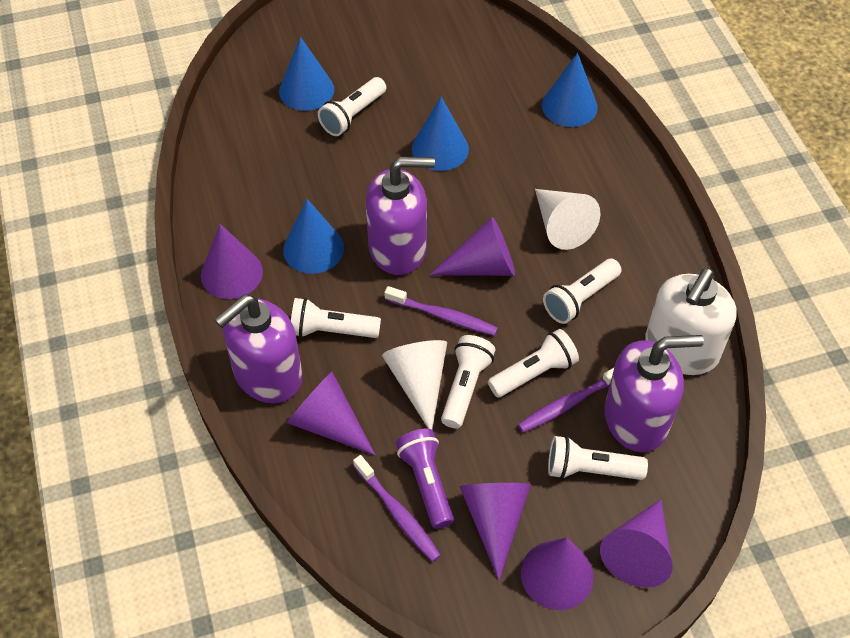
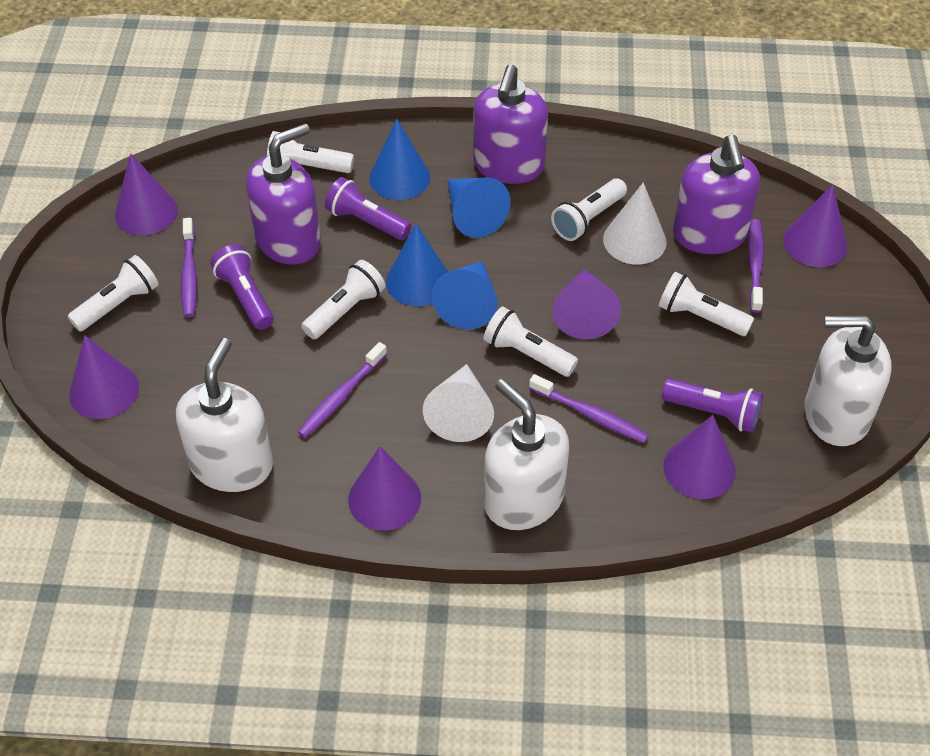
purple flashlight: [396,429,454,529] = 1 -> [210,244,274,330] [325,177,412,240] [662,378,763,433] = 3
purple toothbrush: [353,455,441,562] [384,286,498,336] [518,368,614,433] = 3 -> [181,218,197,317] [298,342,387,438] [529,374,649,443] [748,219,764,313] = 4
white soap dispenser: [645,268,737,375] = 1 -> [176,338,273,492] [484,379,569,530] [804,315,892,446] = 3

